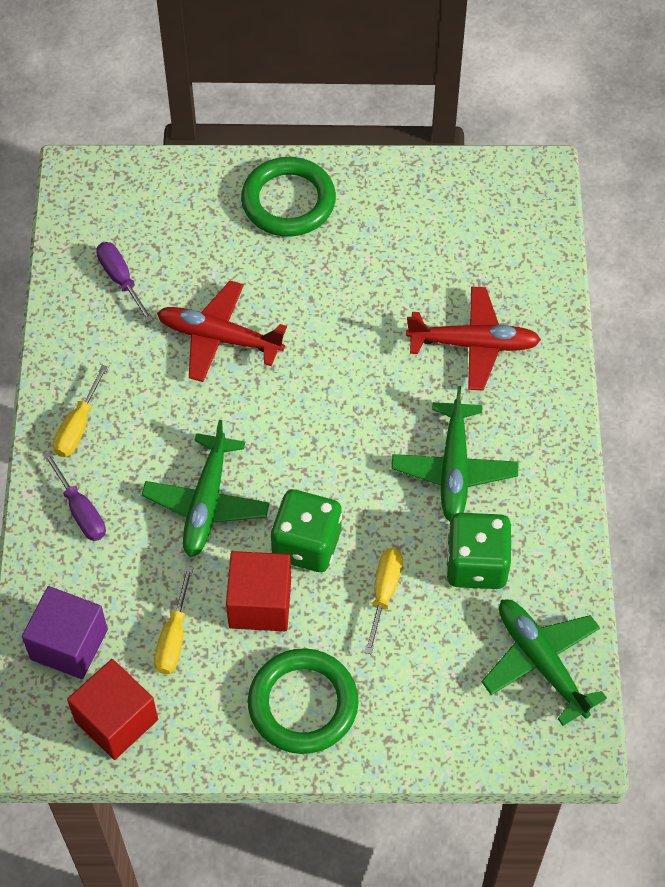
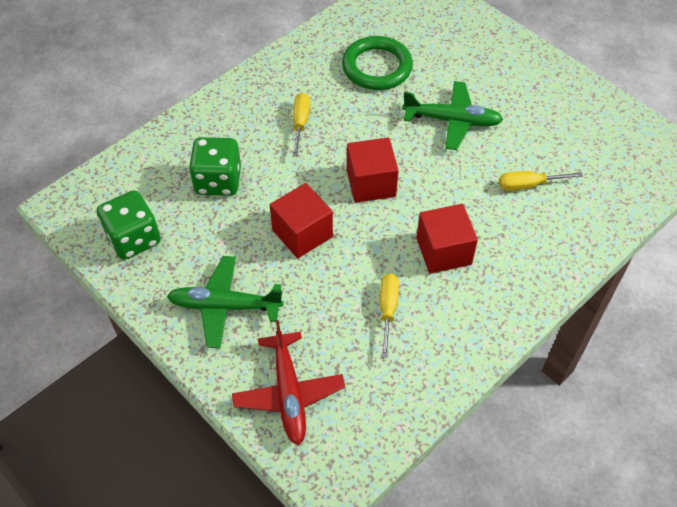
green plane: [142,420,270,557] [392,386,518,521] [482,599,607,726] = 3 -> [167,256,284,348] [402,81,504,150] = 2
green ring: [241,157,336,236] [248,648,359,754] = 2 -> [342,36,413,90] = 1
purple cube: [22,586,108,679] = 1 -> none = 0
purple screwdriver: [43,452,106,541] [96,242,153,322] = 2 -> none = 0
red cube: [67,659,158,760] [226,551,291,631] = 2 -> [270,183,333,258] [347,138,399,203] [416,204,478,274] = 3
red plane: [157,281,287,382] [406,287,541,391] = 2 -> [232,320,345,445] = 1

